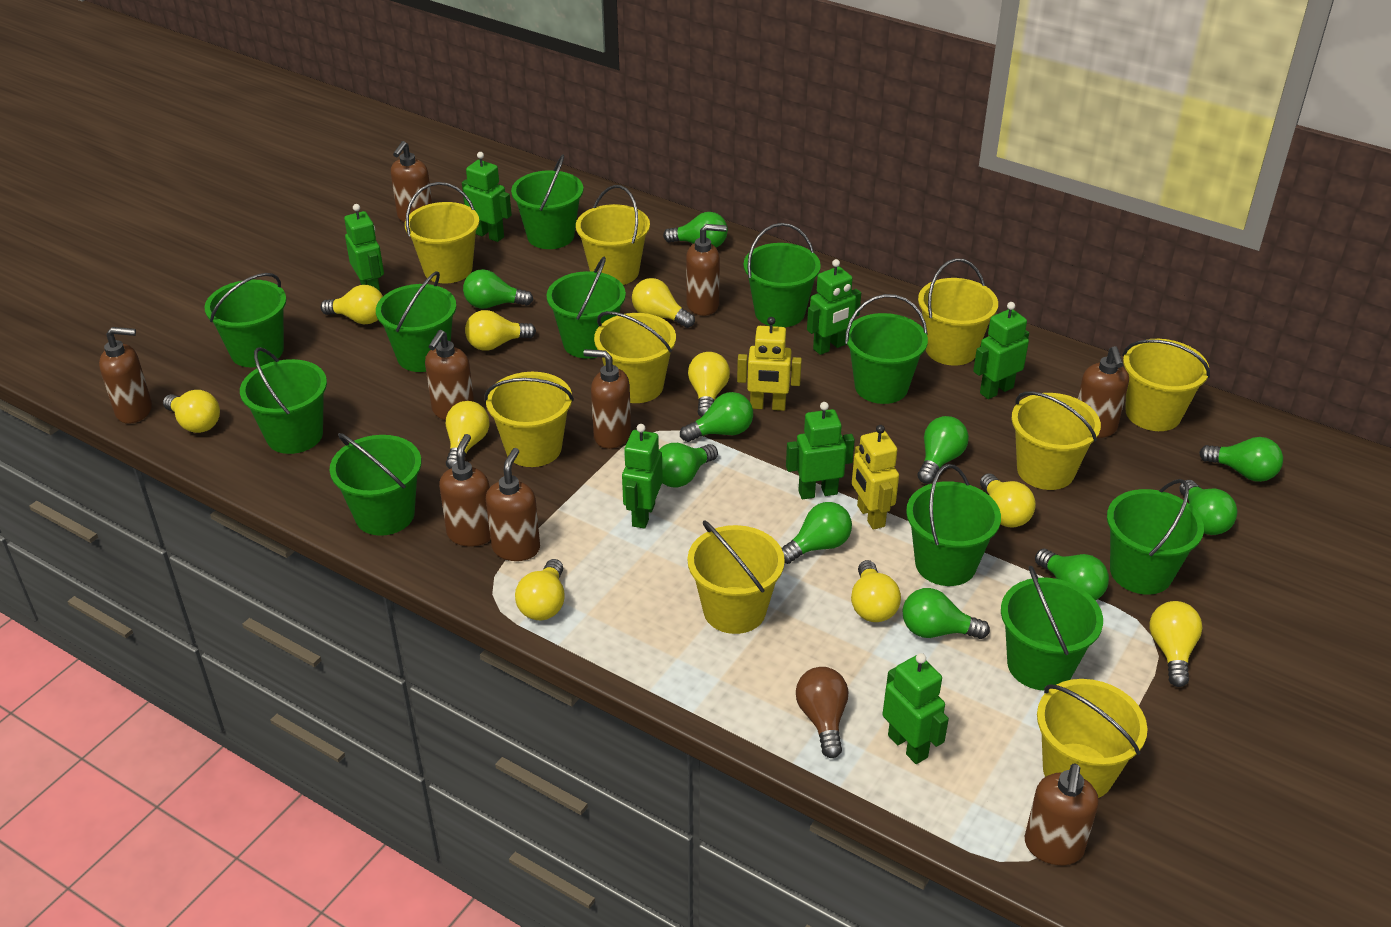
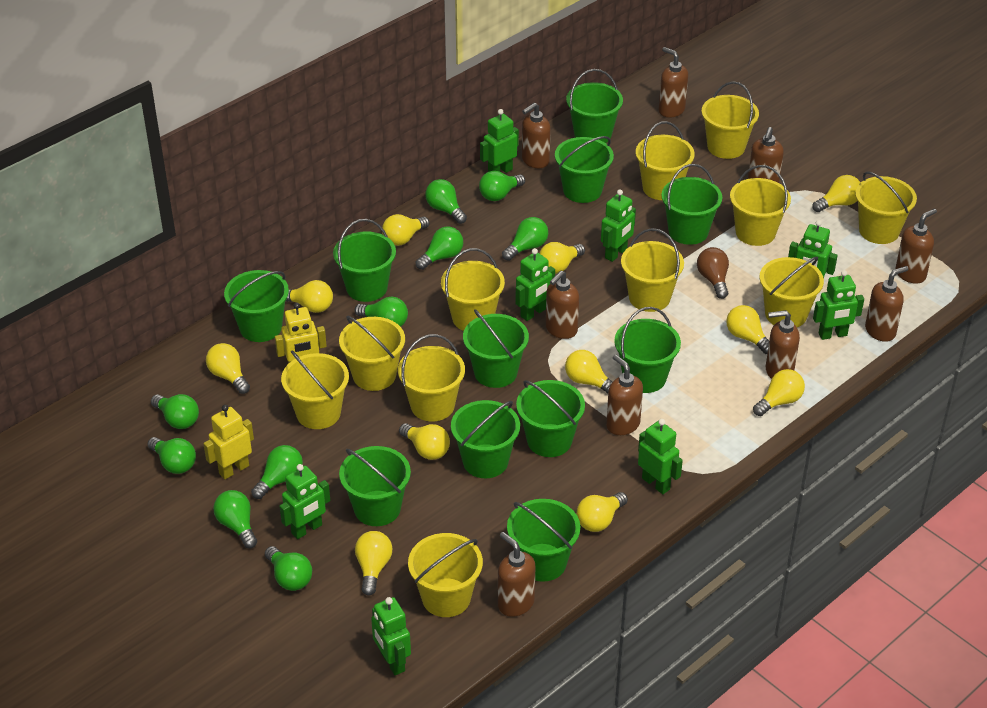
green robot: [344,204,384,291] [462,152,512,242] [622,424,663,529] [786,402,855,499] [807,259,861,355] [883,653,949,764] [973,302,1029,399] = 7 -> [280,464,330,539] [371,597,411,675] [480,109,519,173] [515,248,555,321] [601,189,636,262] [638,419,683,494] [788,220,838,278] [813,270,864,340] = 8
yellow bucket: [405,182,479,283] [485,372,574,467] [576,185,650,285] [594,311,676,403] [687,520,785,634] [918,258,998,366] [1012,391,1101,490] [1037,679,1148,798] [1123,339,1210,431] = 9 -> [281,351,349,429] [339,315,405,391] [398,334,465,421] [408,533,483,617] [441,248,505,331] [621,228,684,312] [636,121,695,200] [701,81,759,159] [730,165,791,246] [760,257,824,327] [855,171,917,244] = 11
yellow light bulb: [163,390,220,433] [321,285,383,324] [446,401,490,469] [465,310,536,351] [515,559,565,620] [632,278,695,328] [688,352,730,417] [851,560,901,622] [980,473,1036,528] [1150,601,1202,687] = 10 -> [206,343,250,394] [285,280,333,313] [355,531,392,596] [382,214,429,246] [399,423,450,460] [539,242,585,274] [565,350,612,393] [576,492,628,532] [726,305,769,354] [753,369,805,416] [812,175,860,212] = 11

